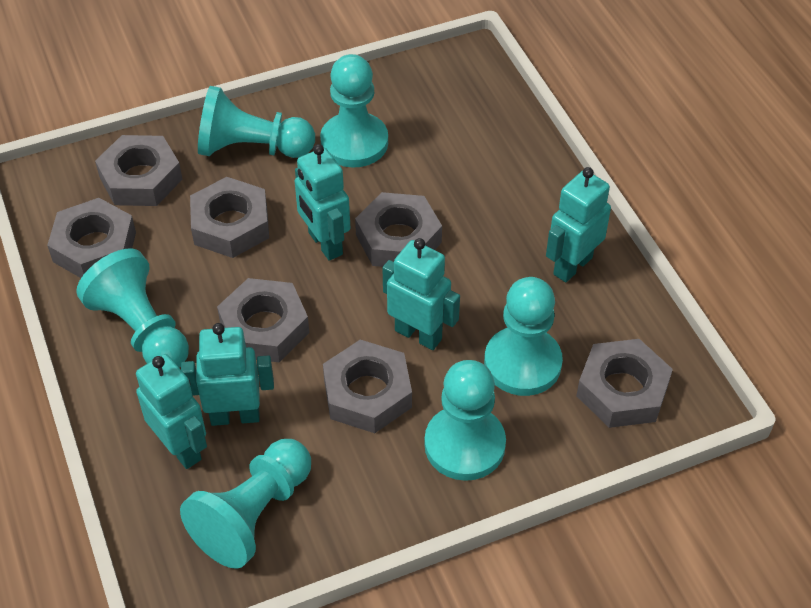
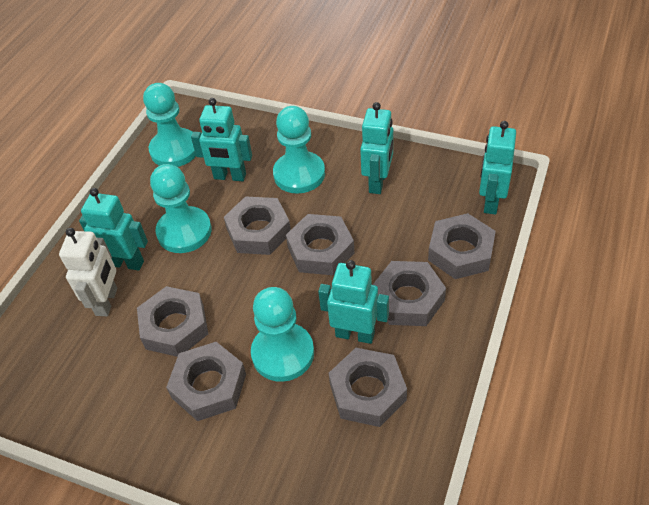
turquoise pawn: [76,248,189,368] [180,439,311,569] [198,86,315,158] [320,54,388,168] [424,360,506,481] [484,277,563,396] = 6 -> [143,83,196,167] [150,164,212,253] [251,287,314,382] [273,106,325,194] = 4
white robot: none = 0 -> [59,228,117,316] = 1

